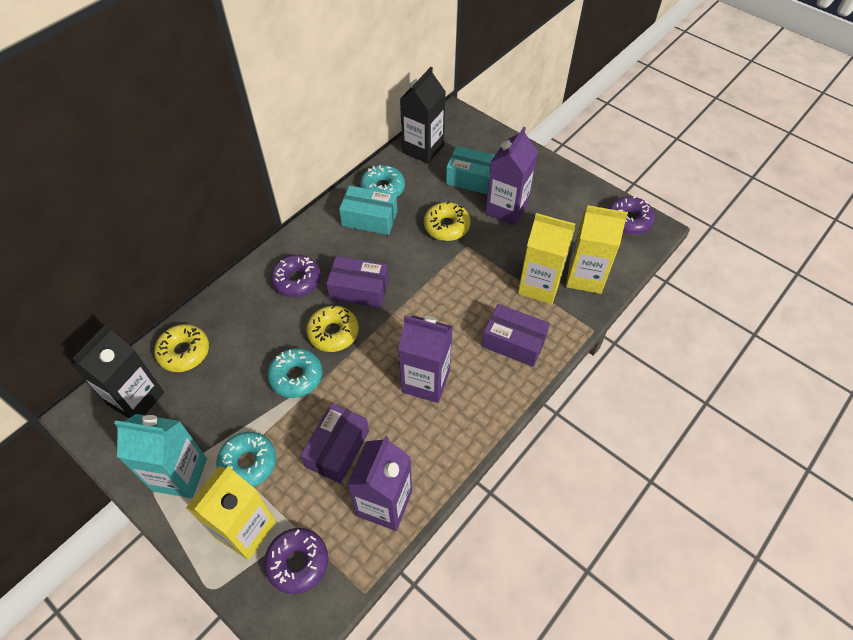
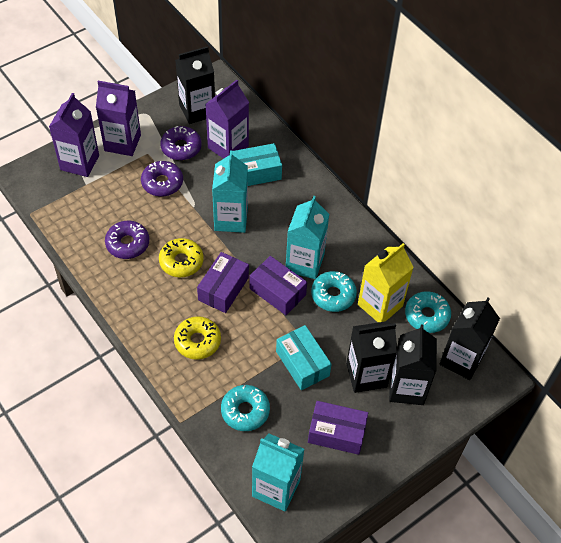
black carton: [71,325,164,418] [400,67,446,164] = 2 -> [175,46,215,124] [346,321,397,393] [389,325,437,405] [440,297,500,380] = 4
turquoise carton: [114,414,207,498] = 1 -> [212,150,248,233] [252,434,305,511] [286,196,329,279] = 3
yellow carton: [186,466,276,560] [518,213,575,304] [566,205,628,294] = 3 -> [358,243,414,322] = 1
yellow donut: [154,324,209,372] [306,305,359,352] [424,201,470,241] = 3 -> [159,238,203,277] [174,316,221,360] = 2

